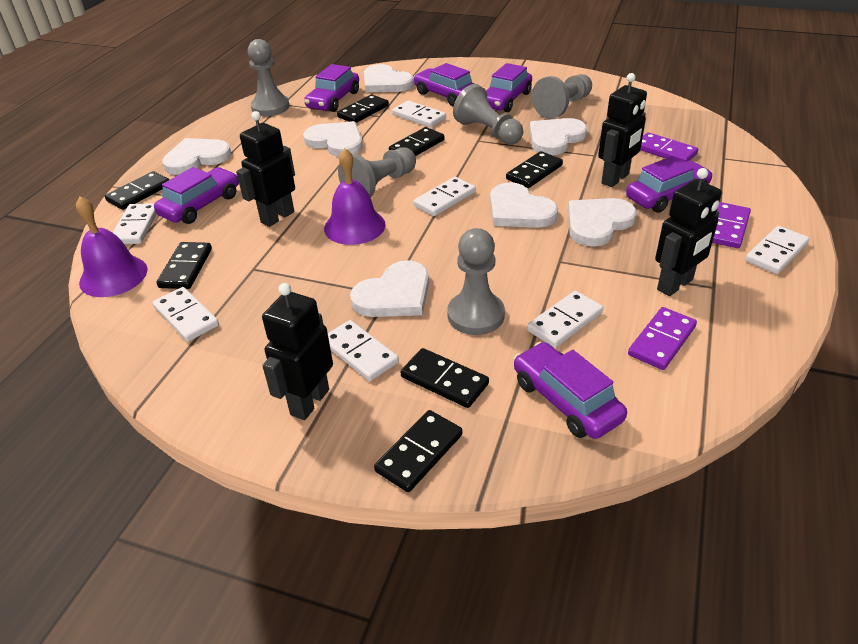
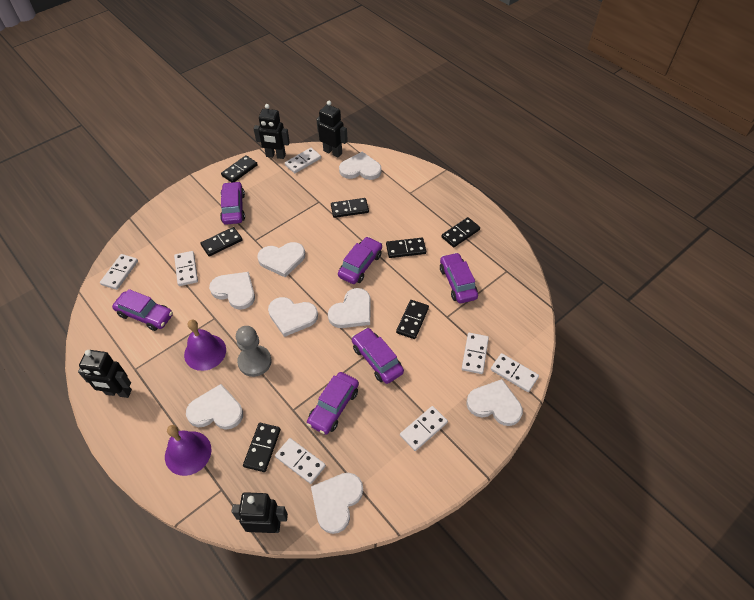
grey pawn: [248,39,290,116] [338,147,416,198] [447,228,505,335] [453,84,523,145] [532,74,592,119] = 5 -> [236,326,272,377] = 1
purple domino: [628,307,697,370] [640,132,698,162] [712,202,751,248] = 3 -> none = 0
white heart: [162,138,232,175] [303,121,363,157] [350,260,429,317] [364,64,414,92] [490,182,558,228] [530,118,587,155] [568,198,637,247] = 7 -> [186,384,243,430] [209,272,255,310] [257,242,305,277] [268,297,318,337] [311,473,363,534] [328,288,371,328] [339,152,382,180] [466,379,523,426] = 8

